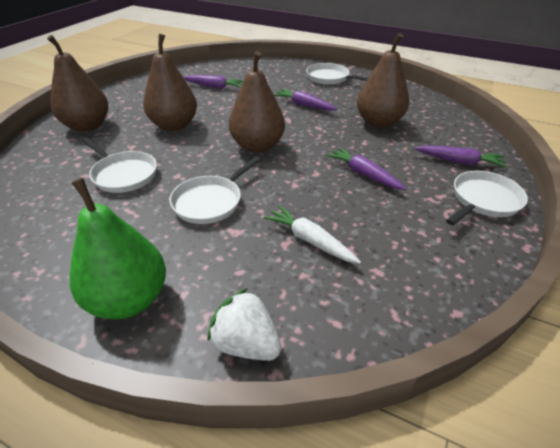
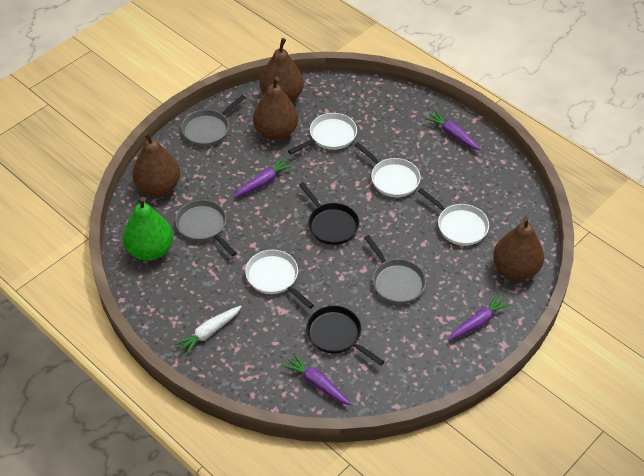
black pan: none = 0 -> [299,182,359,245] [306,306,385,366] = 2
grey pan: none = 0 -> [175,200,237,256] [181,95,246,146] [365,235,426,304] = 3
white strawberry: [207,288,281,361] = 1 -> none = 0

